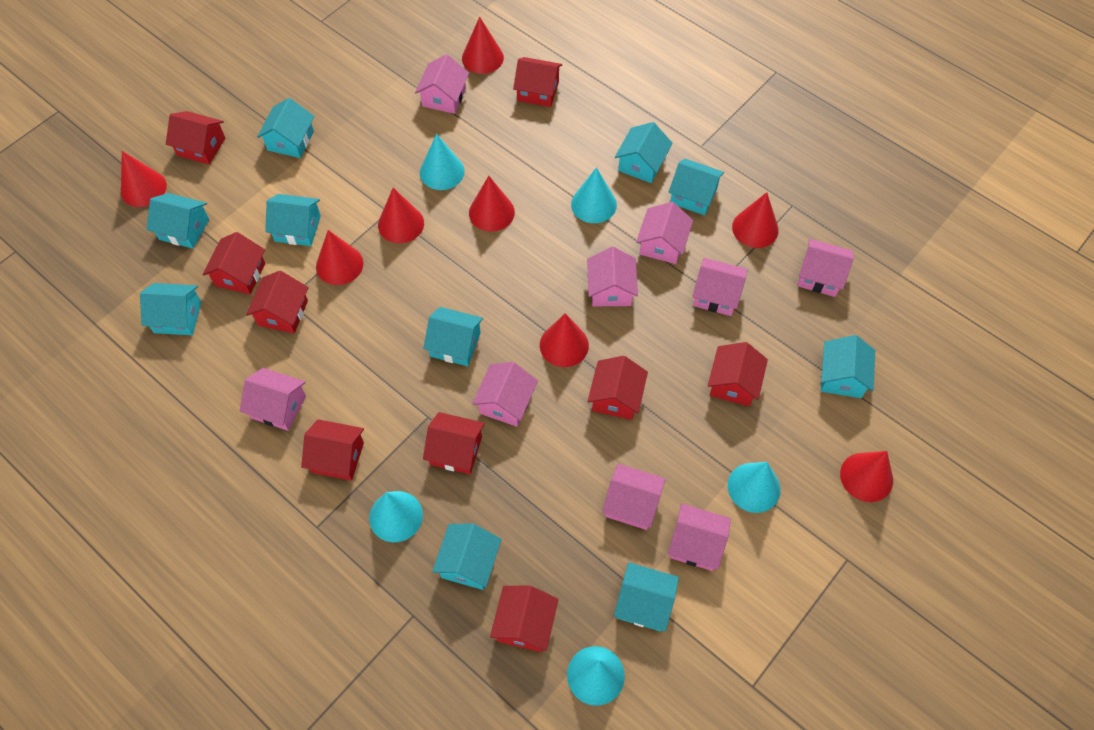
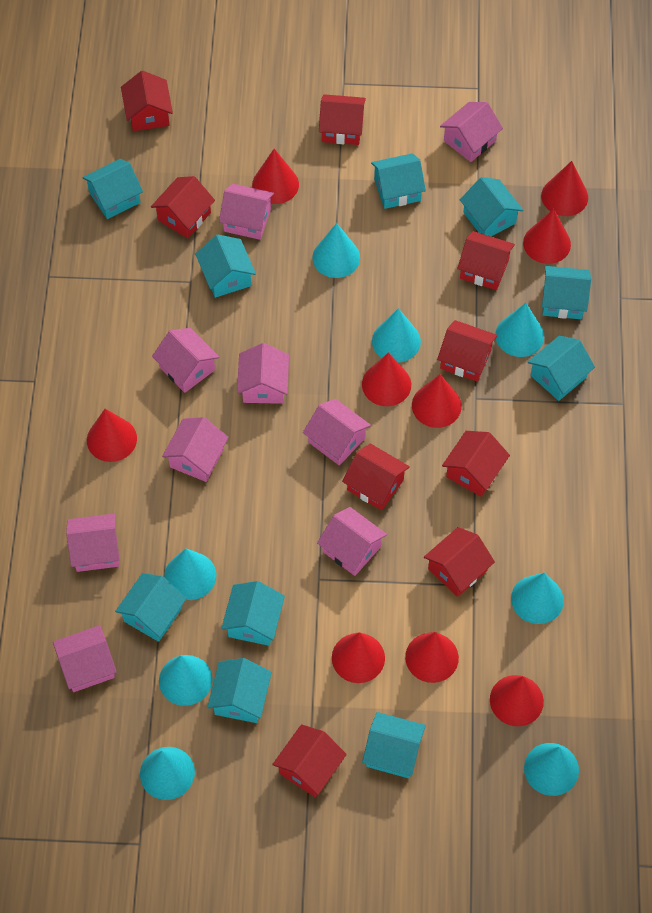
red cone: [121,151,167,207] [316,230,363,285] [378,188,424,243] [462,17,504,74] [469,176,515,232] [540,313,589,367] [732,192,779,248] [840,451,893,502] = 8 -> [87,409,137,462] [252,149,299,204] [332,632,385,683] [362,352,411,406] [405,632,459,683] [412,374,462,428] [490,675,544,726] [523,209,571,264] [541,161,588,216] = 9
turquoise cone: [369,491,423,542] [420,134,465,190] [567,646,625,706] [571,167,617,223] [728,462,781,513] = 5 -> [140,747,195,800] [159,655,213,706] [164,548,216,600] [312,223,360,278] [372,308,421,362] [495,303,544,357] [511,572,564,624] [524,743,579,796] = 8

